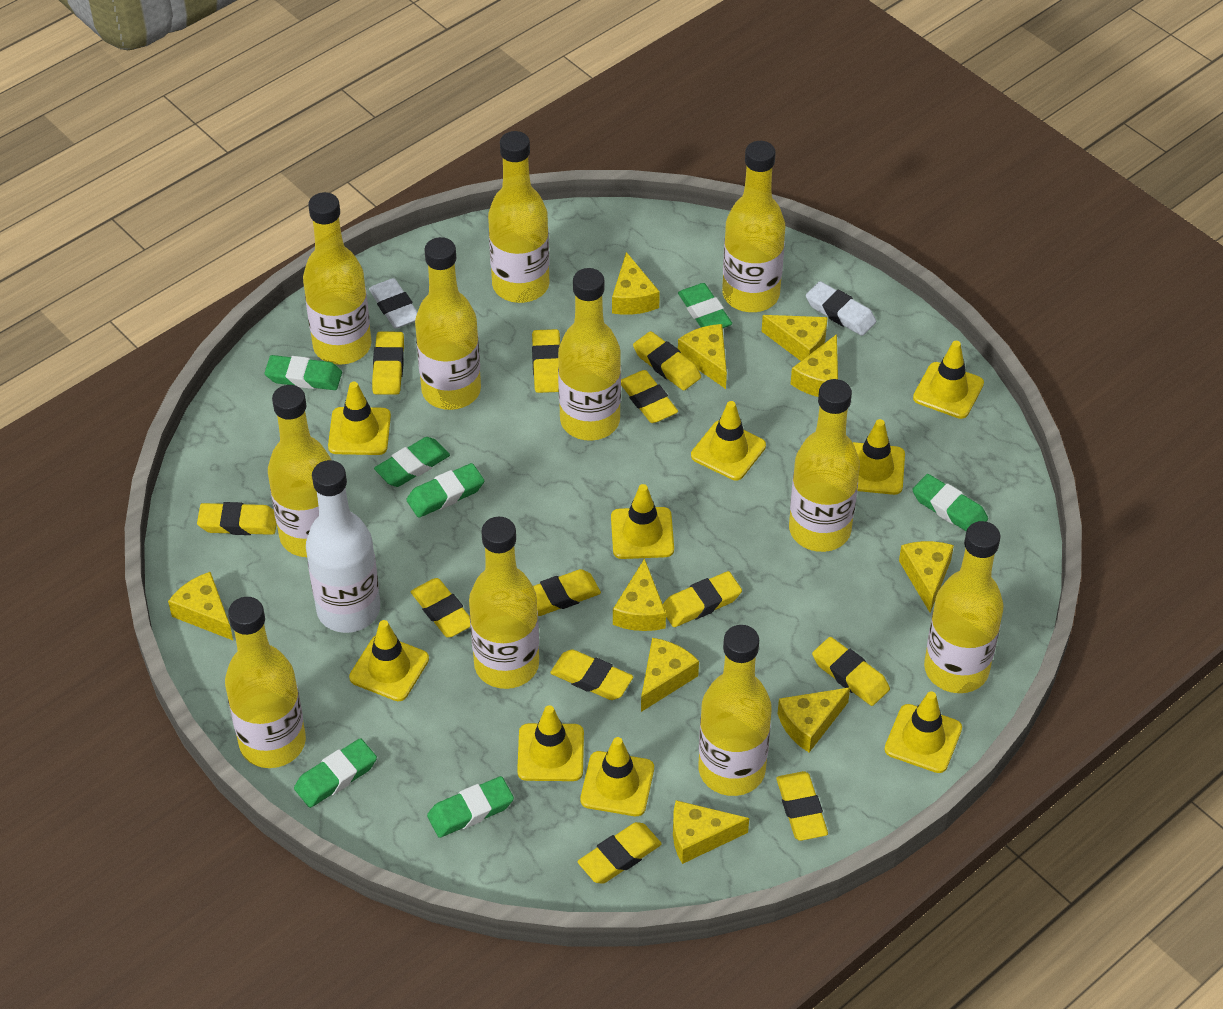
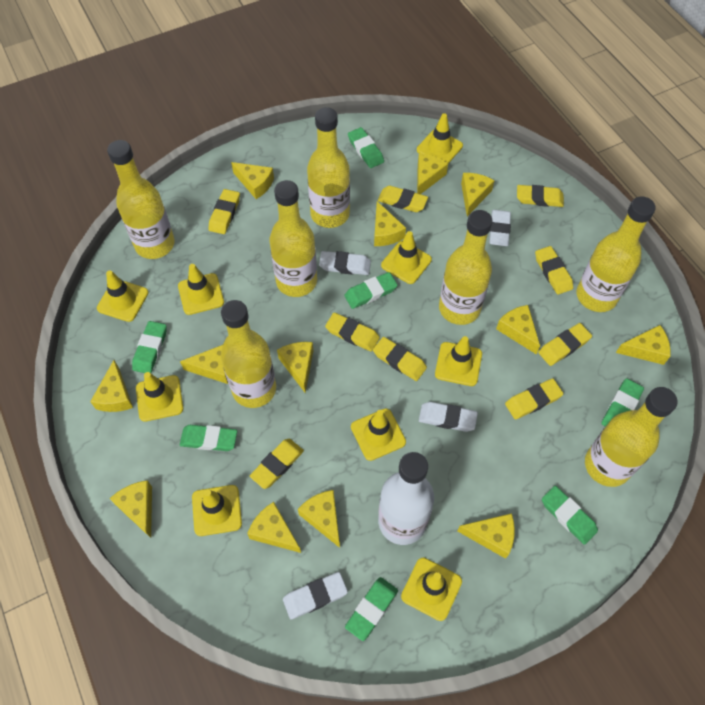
white eraser: [369,278,417,329] [806,281,876,336] = 2 -> [283,572,348,619] [319,251,371,275] [419,402,478,432] [489,210,511,246] = 4
yellow bottle: [225,597,306,768] [268,385,331,557] [303,192,372,365] [415,237,481,410] [469,517,539,689] [488,131,550,303] [558,268,621,441] [699,625,772,796] [722,141,785,312] [789,379,860,552] [924,521,1004,693] = 11 -> [107,140,175,259] [221,300,276,408] [270,180,317,297] [307,107,350,228] [439,210,493,325] [577,196,656,312] [585,387,678,487] = 7
yellow cheese: [168,572,233,640] [612,252,660,315] [613,558,666,631] [641,638,699,712] [673,800,749,864] [678,324,727,389] [762,315,828,361] [778,687,850,752] [791,334,838,397] [899,541,954,612] = 10 -> [90,360,133,412] [110,480,152,538] [180,345,228,384] [231,162,274,199] [247,502,301,553] [277,342,313,393] [298,490,340,548] [374,201,406,246] [417,153,448,194] [457,513,515,559] [461,173,495,216] [496,305,540,354] [616,325,671,365] = 13
yellow eraser: [197,502,277,535] [372,332,404,395] [411,578,470,637] [532,329,560,393] [533,569,601,616] [550,649,633,700] [577,822,662,884] [621,370,678,423] [633,331,701,391] [663,571,742,627] [777,771,828,841] [812,637,890,706] = 12 -> [208,189,240,234] [250,439,304,489] [325,313,380,352] [373,337,427,381] [378,185,428,212] [505,378,563,420] [517,185,564,207] [535,246,573,295] [538,323,592,366] = 9

